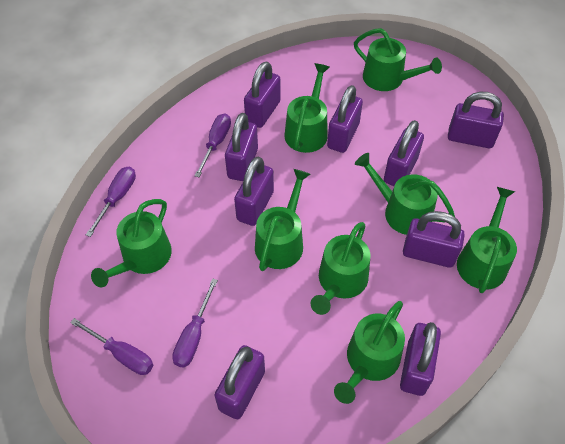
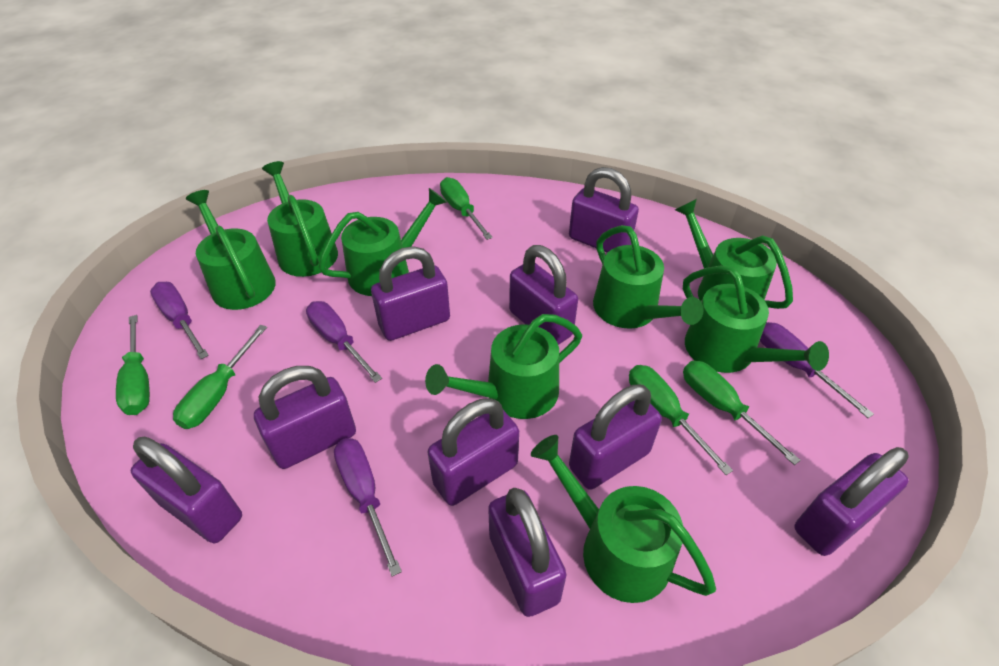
green screwdriver: none = 0 -> [116,315,150,415] [173,325,267,429] [440,177,493,240] [629,365,733,475] [683,361,801,465] = 5

